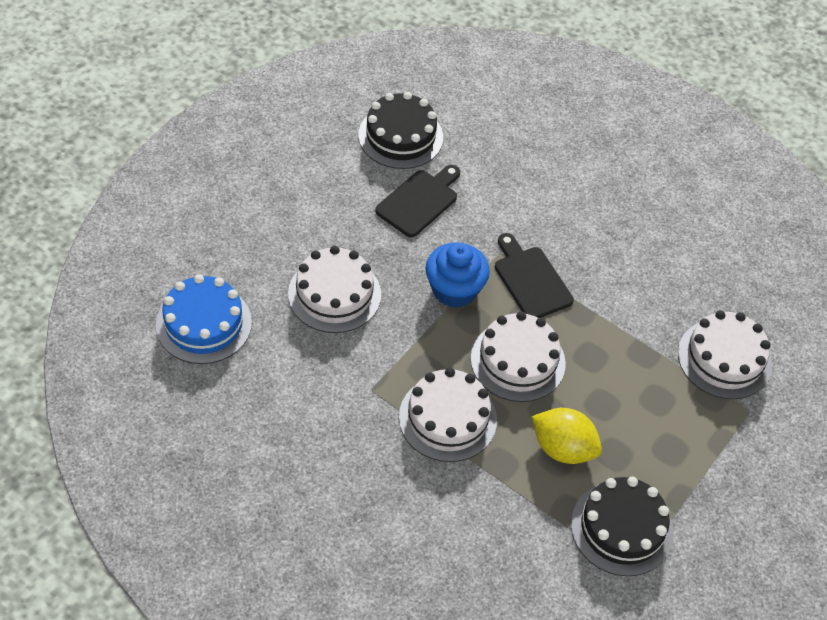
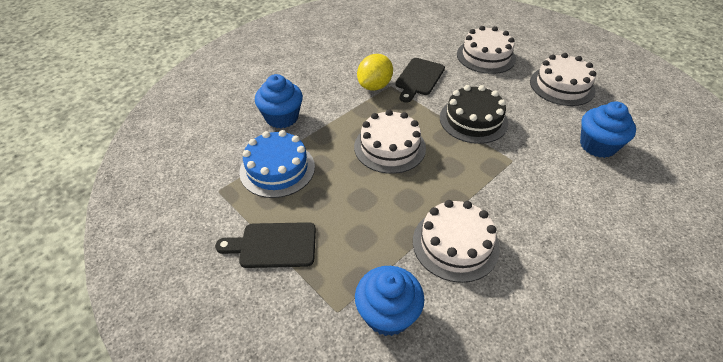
black cake: [358,92,443,169] [571,477,673,576] = 2 -> [440,85,508,144] = 1
blue cupcake: [426,243,490,308] = 1 -> [255,74,303,128] [355,266,424,336] [580,101,636,158] = 3

